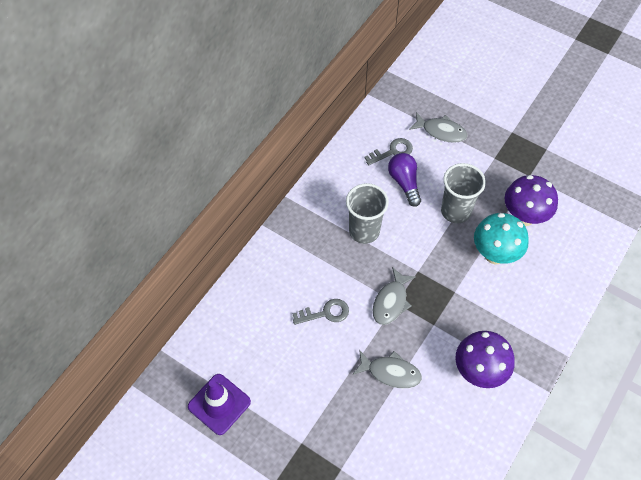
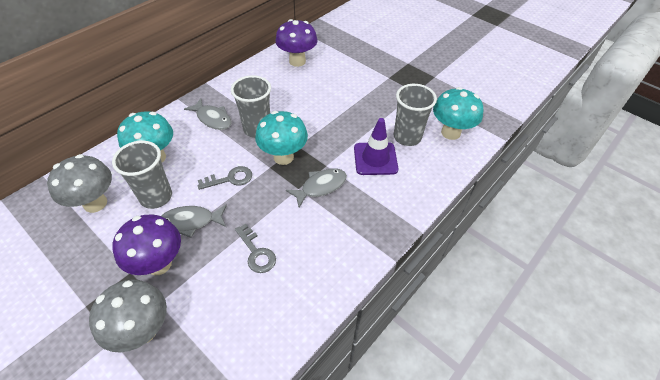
grey cup: [346,183,389,244] [441,163,486,223] = 2 -> [112,141,172,209] [231,75,271,138] [394,84,437,146] = 3
grey mushroom: none = 0 -> [47,154,112,213] [89,280,167,353] = 2
purple light bulb: [388,153,421,207] = 1 -> none = 0
turquoise mushroom: [474,213,529,264] = 1 -> [117,111,173,162] [255,111,308,165] [433,87,483,140] = 3

